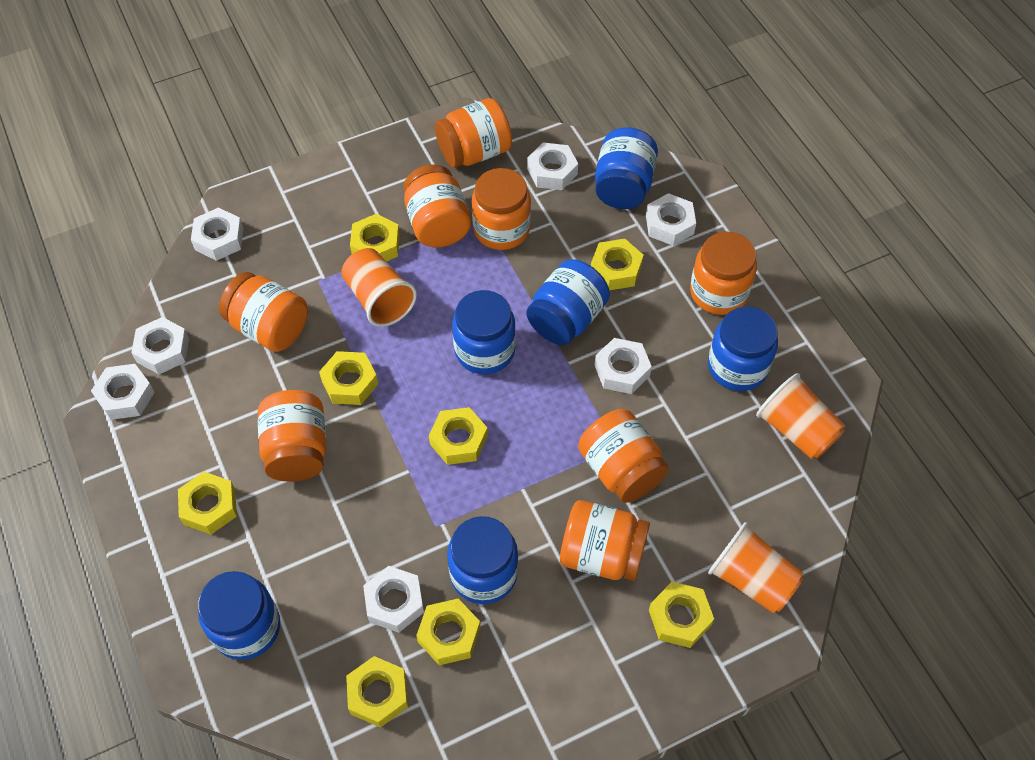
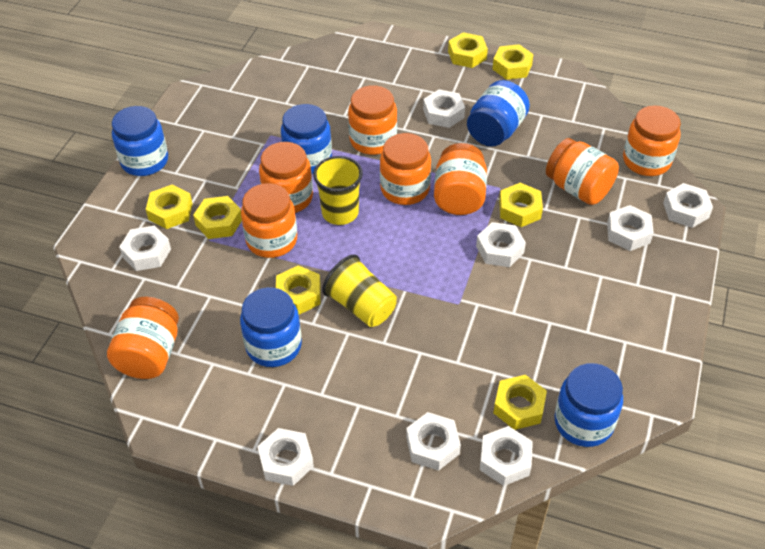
blue jar: [198,571,280,660] [447,516,518,604] [452,290,516,374] [526,259,610,345] [595,128,658,209] [708,307,778,391] = 6 -> [112,106,168,176] [240,287,302,367] [281,104,332,174] [467,80,530,147] [554,363,623,447] = 5
orange cup: [341,248,417,327] [708,522,804,613] [756,373,845,459] = 3 -> none = 0
white nut: [91,364,155,420] [131,317,189,374] [191,208,244,261] [363,566,424,633] [527,143,578,190] [594,338,652,394] [646,193,696,246] = 7 -> [119,225,171,271] [257,428,314,486] [406,412,461,471] [423,89,465,128] [476,222,526,267] [480,426,533,486] [607,205,654,251] [663,183,713,228] = 8
yellow cup: none = 0 -> [313,156,363,225] [322,255,397,327] = 2
yellow nut: [178,472,237,535] [319,351,378,405] [346,656,408,728] [350,214,400,262] [416,599,481,665] [429,407,488,465] [591,239,644,290] [649,582,714,648] = 8 -> [146,185,192,229] [193,196,242,239] [276,265,321,314] [448,32,488,68] [492,44,534,80] [493,375,547,430] [499,183,543,227] = 7

